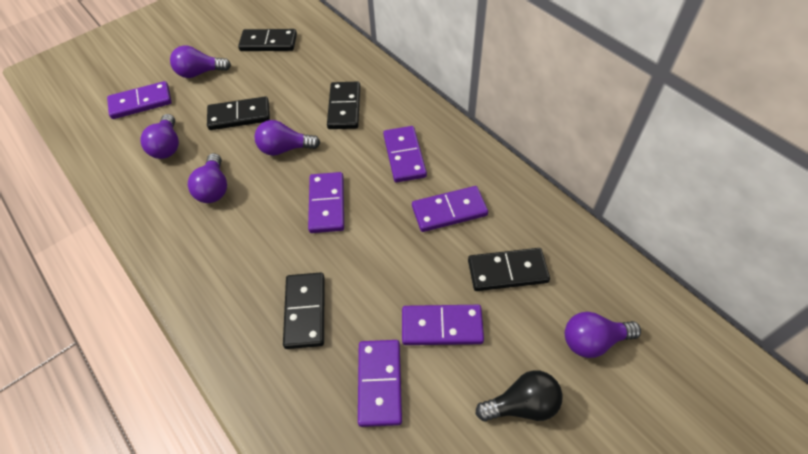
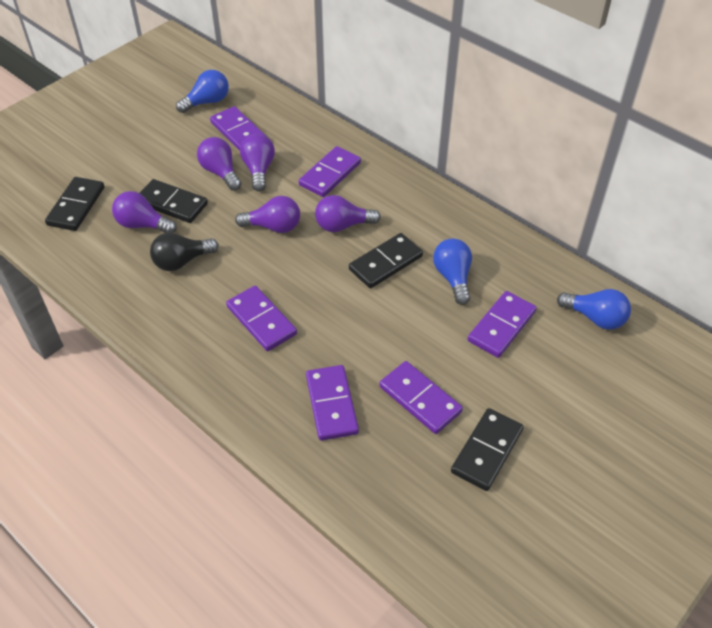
black domino: [207,96,270,130] [238,29,297,51] [283,272,324,349] [327,81,360,129] [468,248,550,291] = 5 -> [45,177,105,231] [140,179,208,223] [349,233,423,288] [451,408,524,491] = 4
blue light bulb: none = 0 -> [176,70,229,113] [433,238,472,305] [557,289,631,330] = 3

